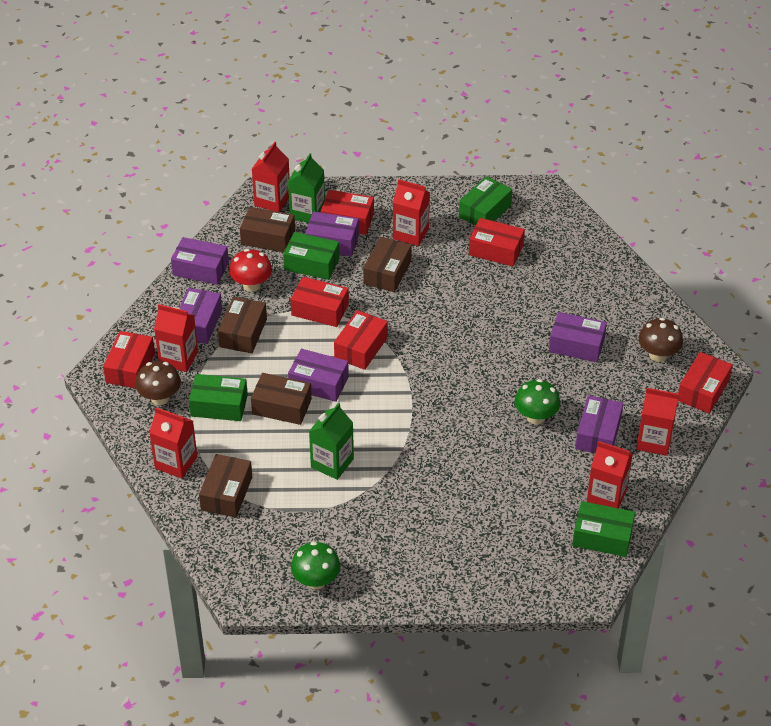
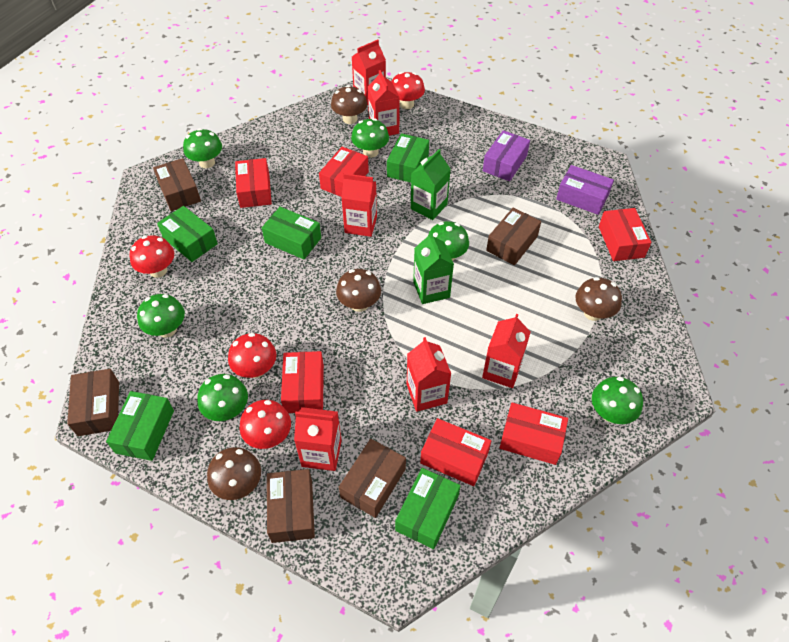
brown mushroom: [135,361,181,405] [639,318,683,362] = 2 -> [207,447,261,500] [331,85,367,124] [336,269,381,312] [575,277,622,321] = 4
green box: [189,374,248,421] [283,232,340,280] [459,176,512,226] [572,501,635,557] = 4 -> [106,391,174,461] [157,206,218,262] [262,207,321,259] [387,133,429,183] [395,468,461,549] = 5
green mushroom: [291,541,340,590] [515,379,560,424] = 2 -> [137,294,185,338] [183,128,222,168] [197,374,248,421] [351,118,389,158] [428,221,469,261] [592,377,643,424] = 6
purple box: [171,237,229,285] [179,288,222,344] [288,349,349,402] [305,211,359,257] [549,312,607,362] [575,395,623,453] = 6 -> [483,130,530,181] [556,165,614,215] = 2
red mushroom: [229,249,272,292] = 1 -> [129,235,174,278] [228,333,276,378] [240,400,291,449] [391,72,425,109] = 4

